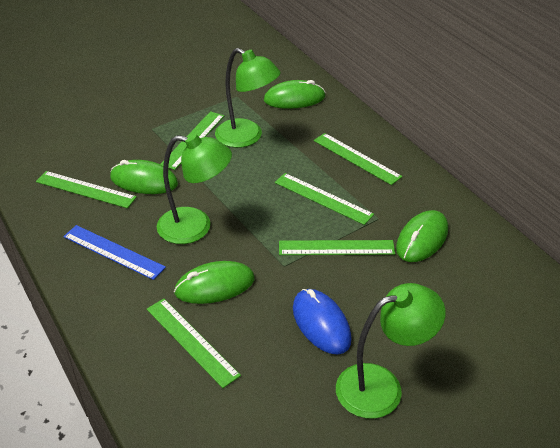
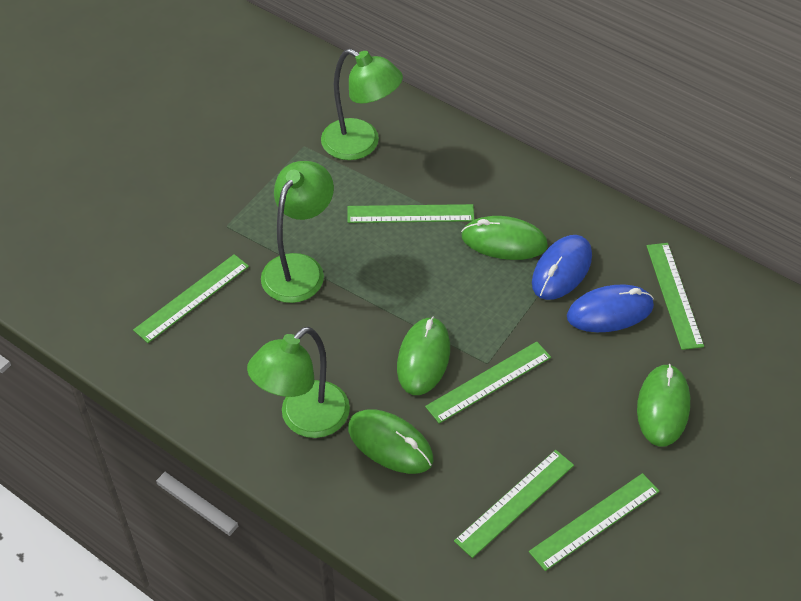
blue mouse: [293,289,351,355] = 1 -> [532,235,592,300] [567,284,654,332] = 2
blue ruler: [63,225,166,280] = 1 -> none = 0

